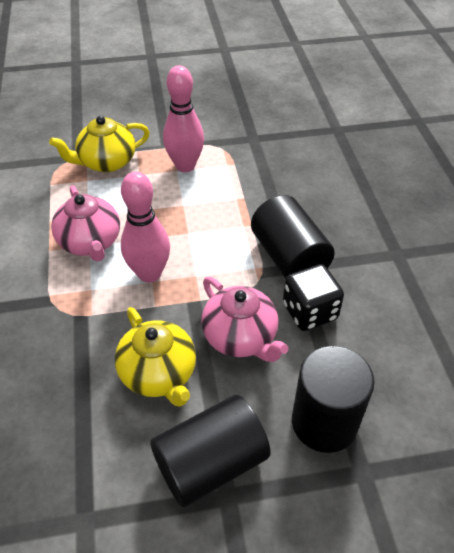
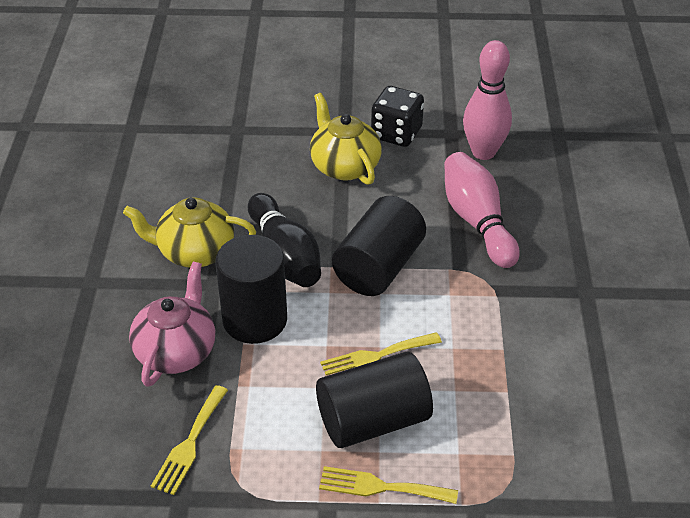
black bowling pin: none = 0 -> [248,193,321,287] = 1
pink teapot: [51,185,120,262] [201,277,288,362] = 2 -> [129,262,215,387] = 1
yellow fork: none = 0 -> [151,385,228,495] [319,466,458,504] [320,332,442,375] = 3

